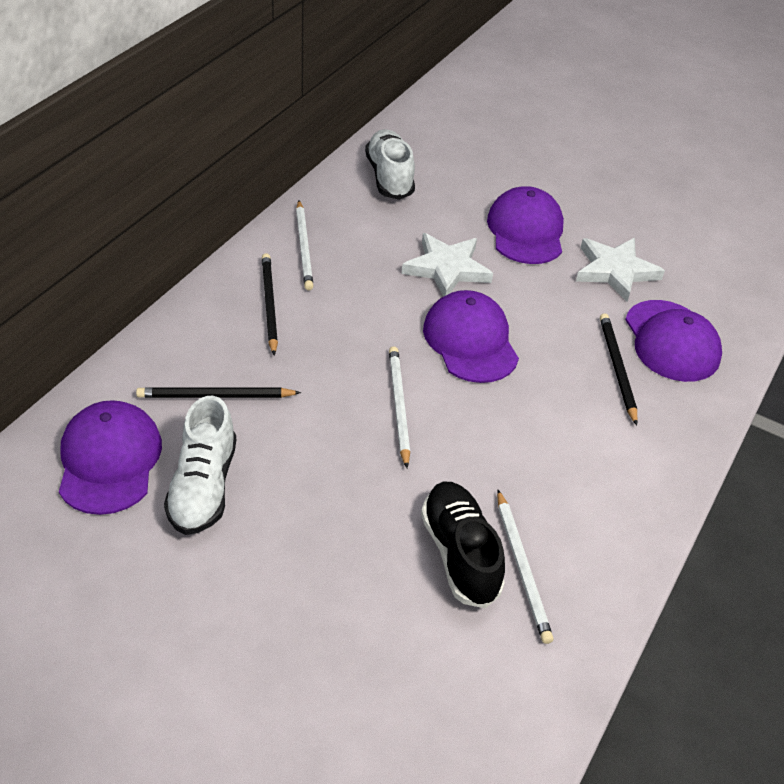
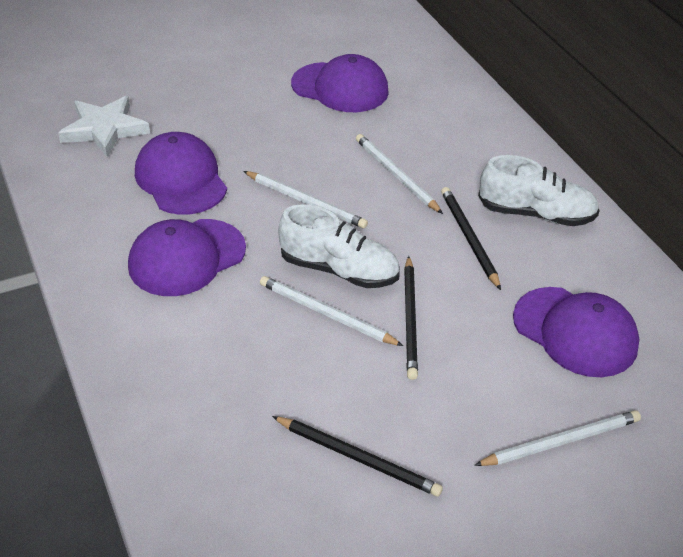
black shoe: [421,482,505,608] = 1 -> none = 0
white pencil: [296,200,314,290] [389,346,410,468] [497,490,553,644] = 3 -> [243,171,368,229] [260,276,403,346] [356,134,443,214] [474,410,641,466] = 4
white star: [402,233,493,297] [576,238,665,302] = 2 -> [58,96,150,157] = 1

